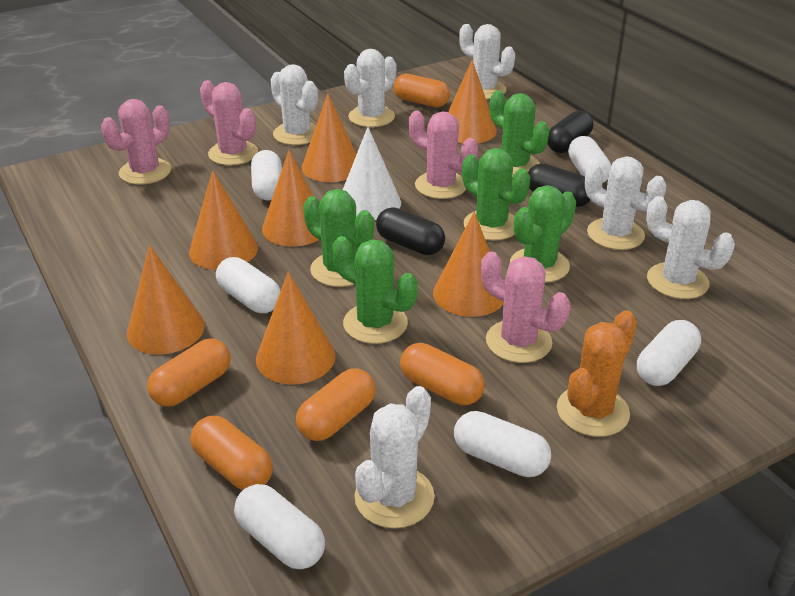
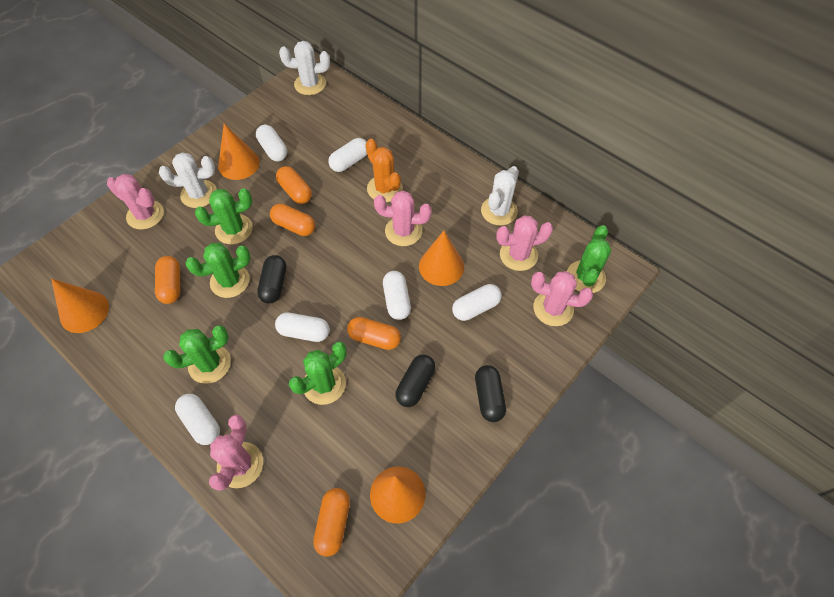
orange cone: [127,245,205,354] [189,170,258,270] [256,272,335,385] [262,150,319,247] [302,93,357,182] [433,212,504,317] [448,60,497,143] = 7 -> [51,279,109,333] [218,124,260,180] [370,466,425,523] [419,231,464,286] = 4
pink cactus: [101,99,171,185] [200,80,258,165] [409,111,478,199] [481,251,570,363] = 4 -> [107,174,164,230] [209,415,263,491] [374,190,432,246] [496,215,553,271] [531,271,593,326] = 5
white cactus: [270,64,318,145] [344,49,396,127] [354,386,435,528] [459,24,515,99] [585,156,667,250] [646,196,735,299] = 6 -> [159,152,217,208] [279,41,330,95] [481,166,519,226] = 3
white cone: [343,127,401,220] = 1 -> none = 0

